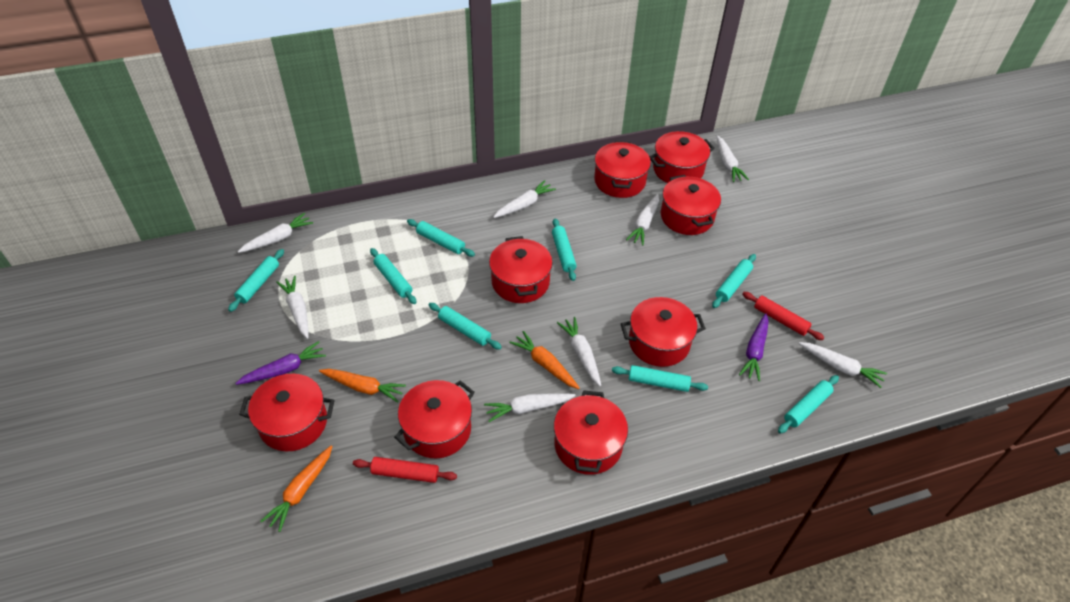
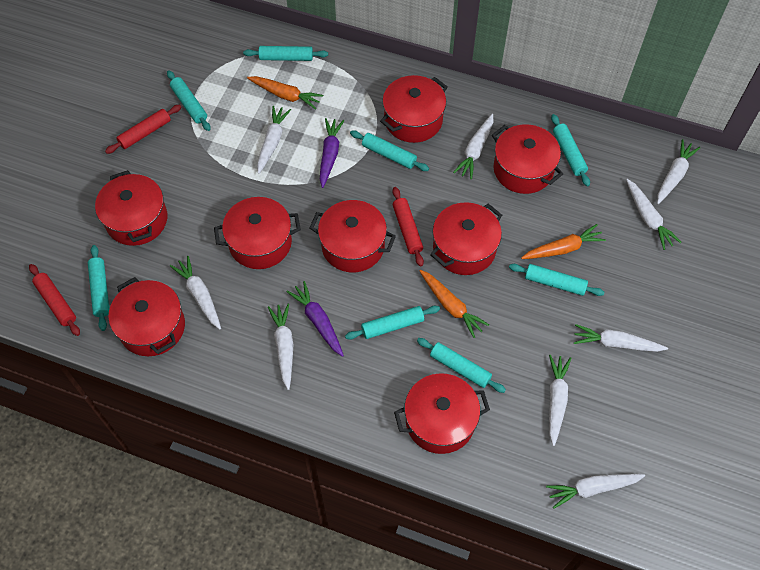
red rolling pin: [353,457,457,483] [742,292,825,340] = 2 -> [29,264,80,336] [105,105,181,154] [392,187,424,267] = 3
white carrot: [238,213,313,253] [276,276,309,339] [484,393,576,422] [493,180,556,218] [557,317,601,386] [626,194,659,245] [717,135,749,182] [799,342,887,388] = 8 -> [170,256,221,329] [257,106,291,174] [268,303,293,390] [453,114,493,179] [546,474,645,509] [549,355,572,446] [574,324,668,352] [626,179,681,250] [657,139,700,204] = 9

